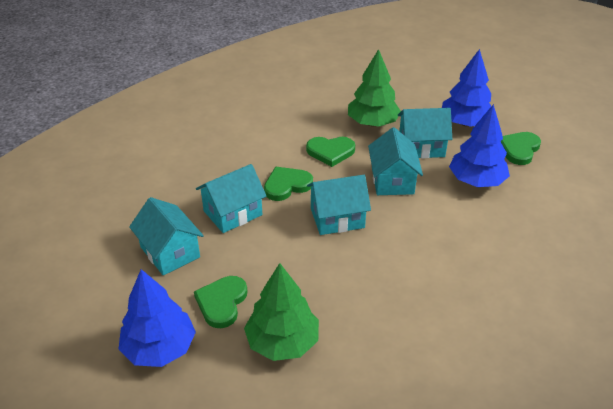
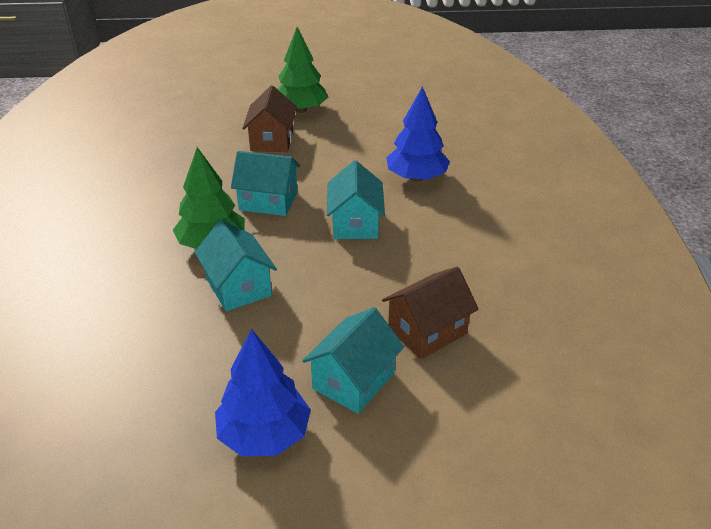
blue tree: [118,269,196,367] [442,49,491,127] [449,104,510,187] = 3 -> [215,329,311,456] [386,86,450,182] = 2
brown house: none = 0 -> [242,86,297,152] [382,267,478,359] = 2
green heart: [194,276,247,328] [264,167,313,201] [306,137,355,167] [500,132,541,165] = 4 -> none = 0
turquoise house: [129,197,204,276] [196,164,266,233] [307,175,371,235] [368,127,423,195] [398,108,452,159] = 5 -> [194,220,277,311] [231,151,300,216] [302,307,404,414] [327,160,385,239] = 4

